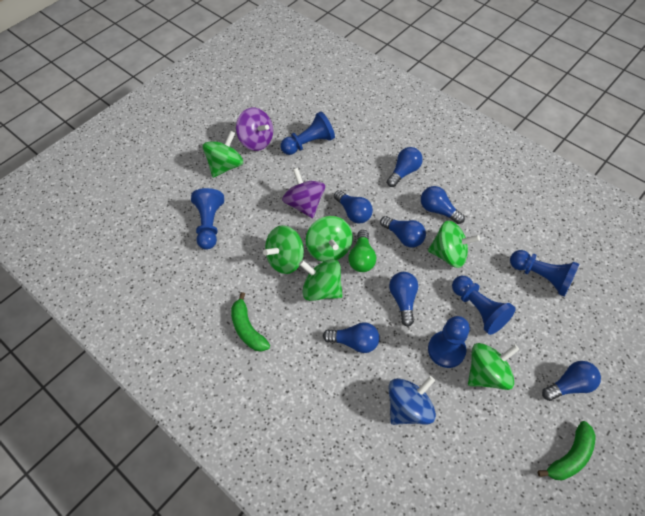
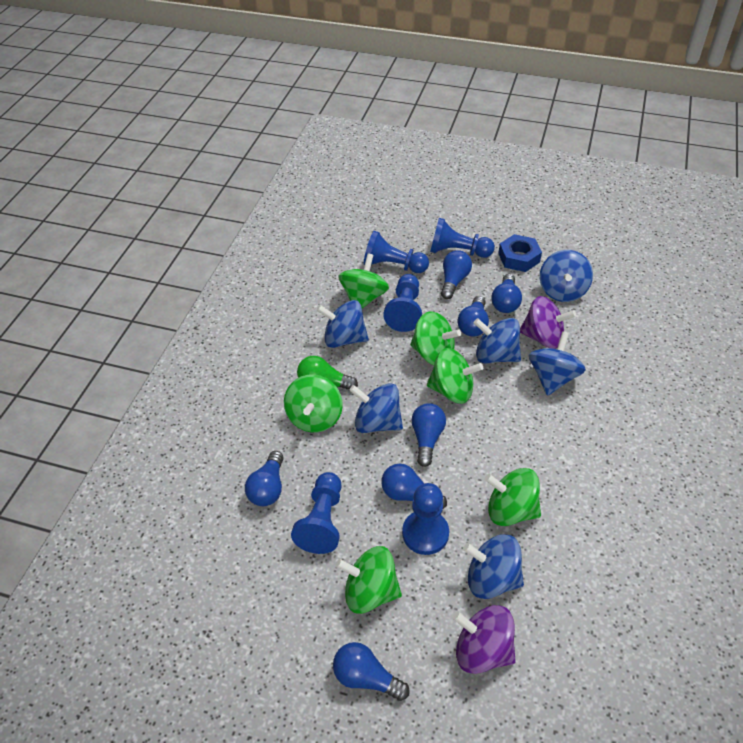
blue nut: none = 0 -> [498,234,542,272] = 1
blue spinning top: [388,376,436,425] = 1 -> [317,300,369,348] [349,383,403,433] [463,534,524,599] [474,318,521,364] [529,331,586,396] [540,250,593,302] = 6
green banana: [231,292,270,352] [538,421,596,480] = 2 -> none = 0

